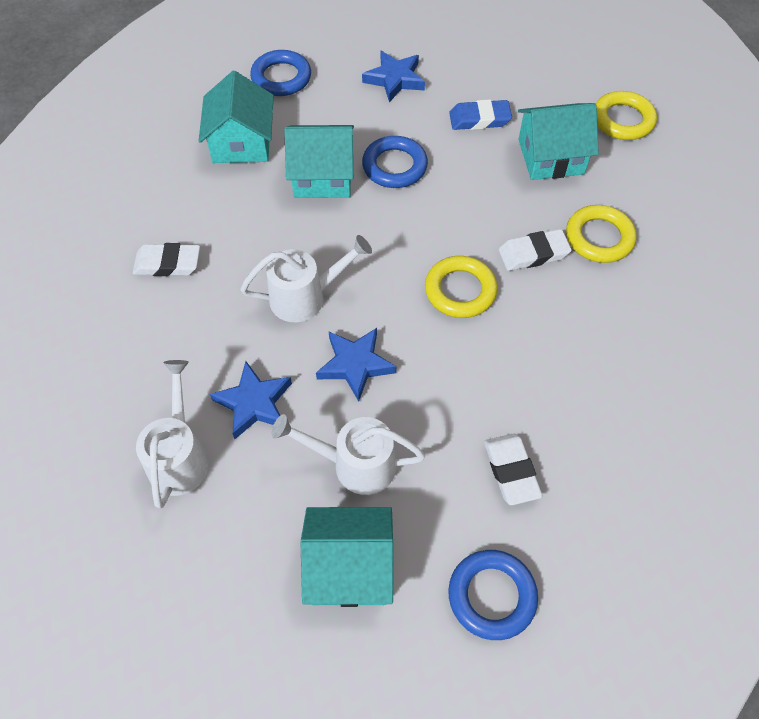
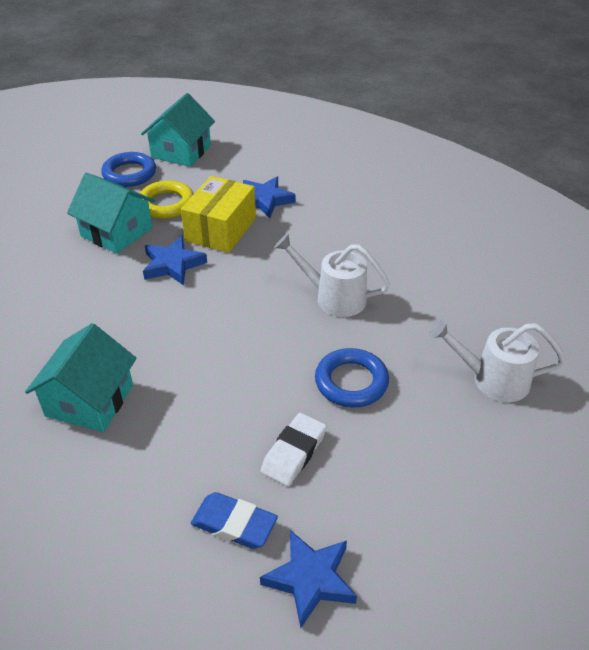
blue ring: [250,50,311,96] [362,136,428,188] [448,550,538,640] = 3 -> [101,152,156,187] [315,348,389,408] = 2
turquoise house: [199,71,274,163] [284,125,354,198] [301,507,393,607] [518,103,599,180] = 4 -> [25,323,137,432] [67,173,155,254] [141,93,215,167] = 3
white eraser: [133,243,200,276] [484,434,542,505] [499,229,571,271] = 3 -> [261,413,327,486] = 1
white watering can: [136,360,209,509] [240,235,372,322] [272,414,425,495] = 3 -> [274,233,390,317] [429,319,566,402] = 2
yellow box: none = 0 -> [181,176,256,253] = 1
yellow ring: [425,256,498,318] [566,205,637,263] [596,91,657,140] = 3 -> [140,180,194,219] = 1

